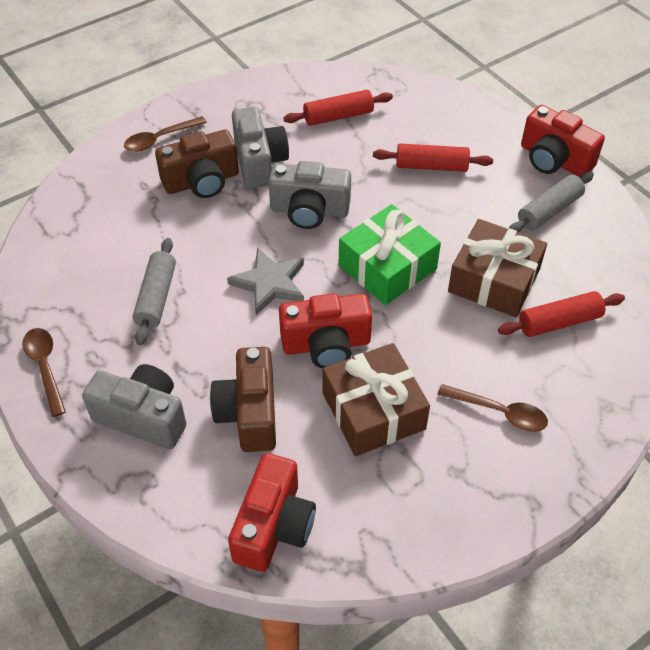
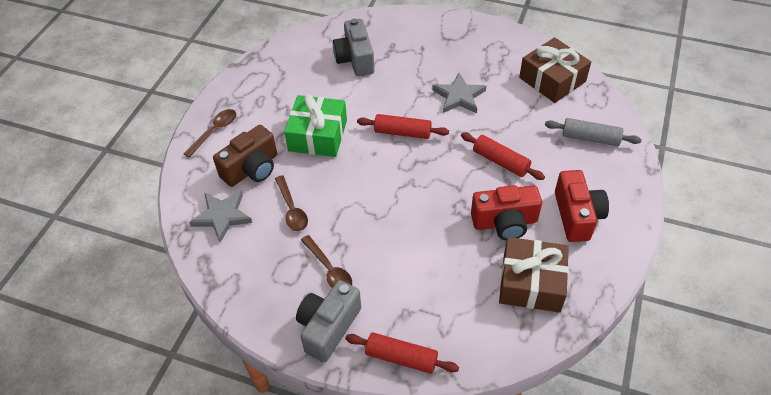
brown camera: [155,130,239,198] [210,347,276,452] = 2 -> [213,125,277,187] = 1
grey camera: [82,364,187,449] [232,107,289,188] [268,161,351,229] = 3 -> [296,280,361,363] [333,18,374,76] = 2
grey rolling pin: [133,238,176,345] [509,172,594,233] = 2 -> [545,118,642,146] = 1
grey star: [227,247,304,315] = 1 -> [189,190,252,243] [432,73,486,113] = 2
red camera: [228,453,316,572] [279,293,372,368] [521,105,605,177] = 3 -> [471,185,542,241] [555,170,609,242] = 2

